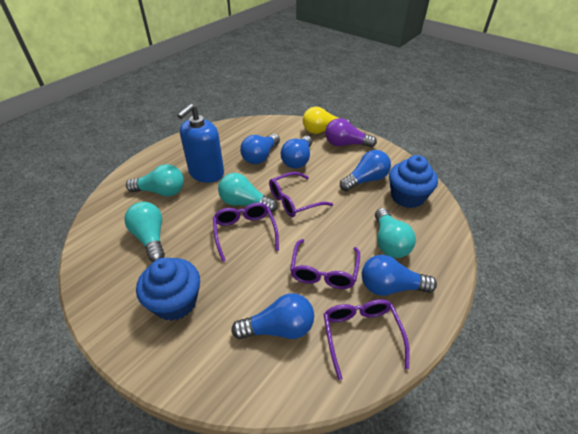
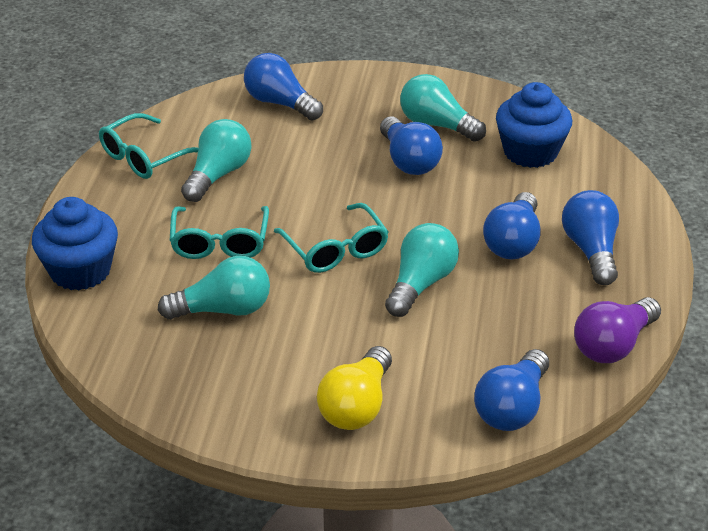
blue soap dispenser: [177,104,224,183] = 1 -> none = 0
purple glasses: [213,203,279,262] [269,172,333,217] [290,239,360,289] [323,299,410,380] = 4 -> none = 0
turquoise glasses: none = 0 -> [99,113,198,179] [169,206,269,259] [274,203,389,273] = 3

